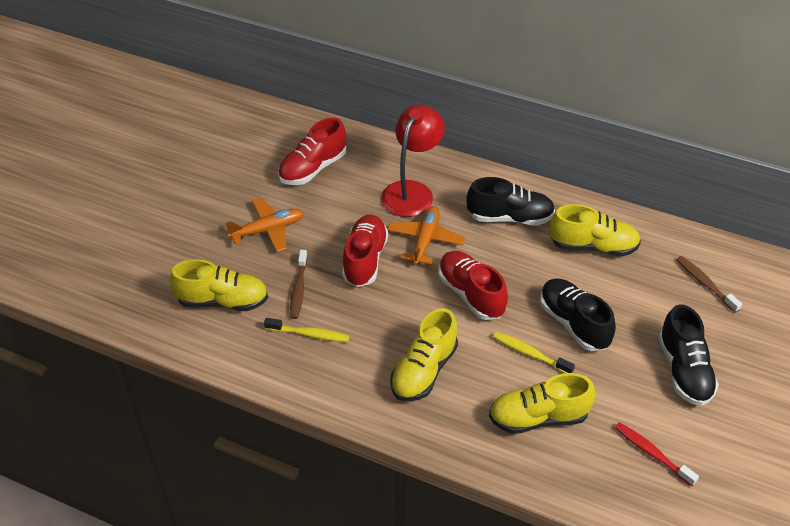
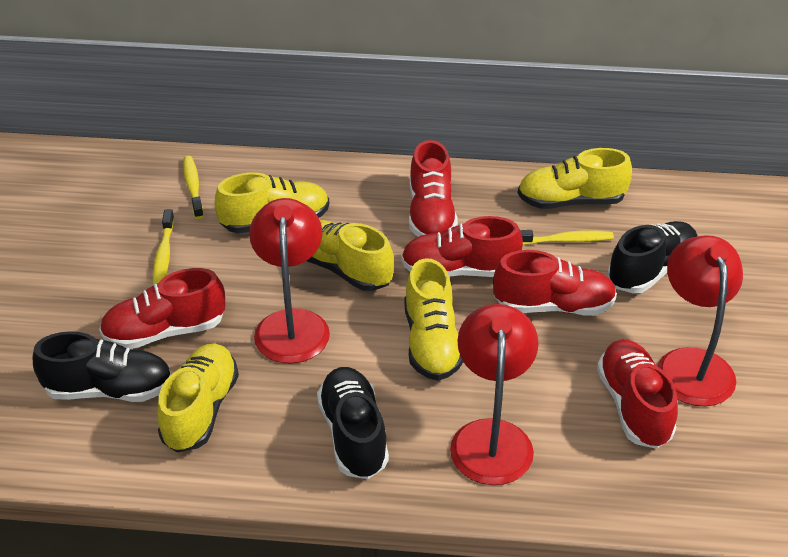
brown toothbrush: [290,250,308,319] [676,256,742,313] = 2 -> none = 0
orange plane: [226,197,304,252] [387,206,465,265] = 2 -> none = 0
red lamp: [381,105,445,217] = 1 -> [249,198,330,364] [450,304,539,485] [658,235,743,407] = 3
red shoe: [278,118,346,185] [342,215,388,287] [438,251,508,320] = 3 -> [99,268,225,349] [401,216,523,277] [409,140,458,237] [493,250,617,316] [597,340,678,449] = 5
red toothbrush: [615,422,699,486] = 1 -> none = 0
yellow shoe: [170,259,268,311] [391,308,458,401] [489,373,595,434] [549,204,641,256] = 4 -> [157,344,239,453] [215,172,329,233] [307,220,394,291] [404,258,463,381] [518,148,632,209] = 5
yellow toothbrush: [264,318,350,342] [493,332,575,373] = 2 -> [153,209,174,285] [183,156,204,219] [520,230,614,245] = 3

